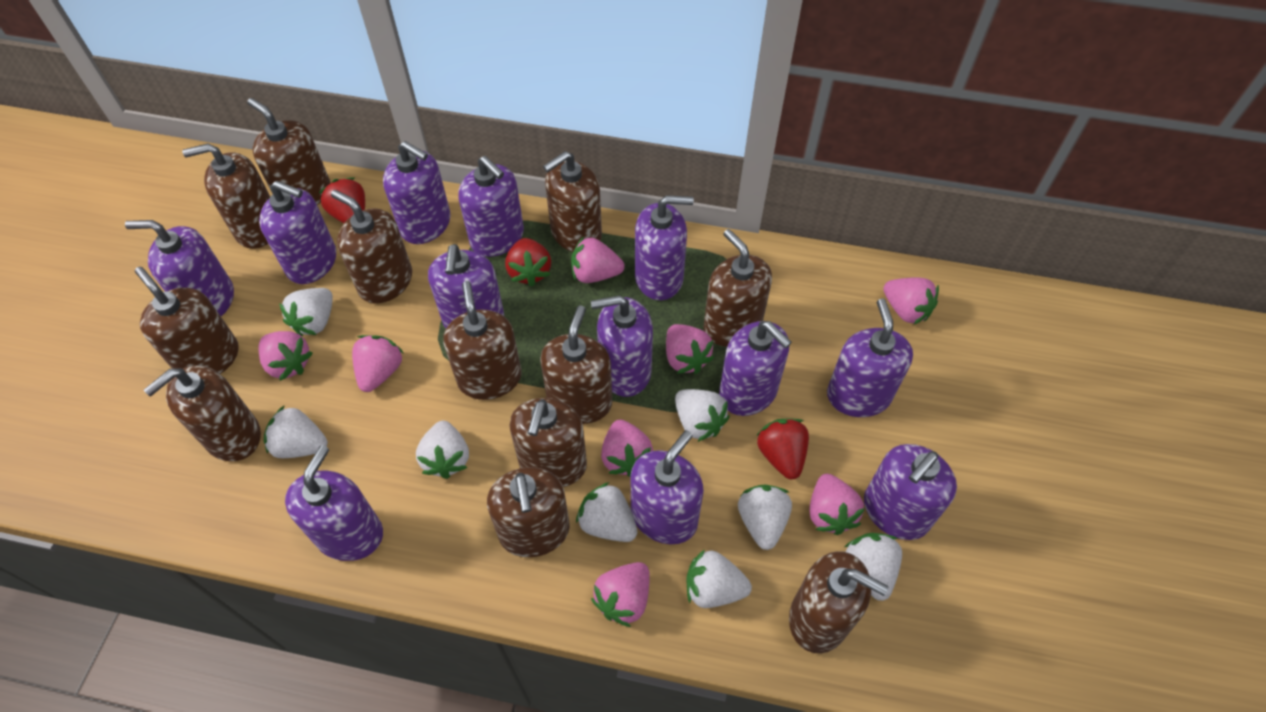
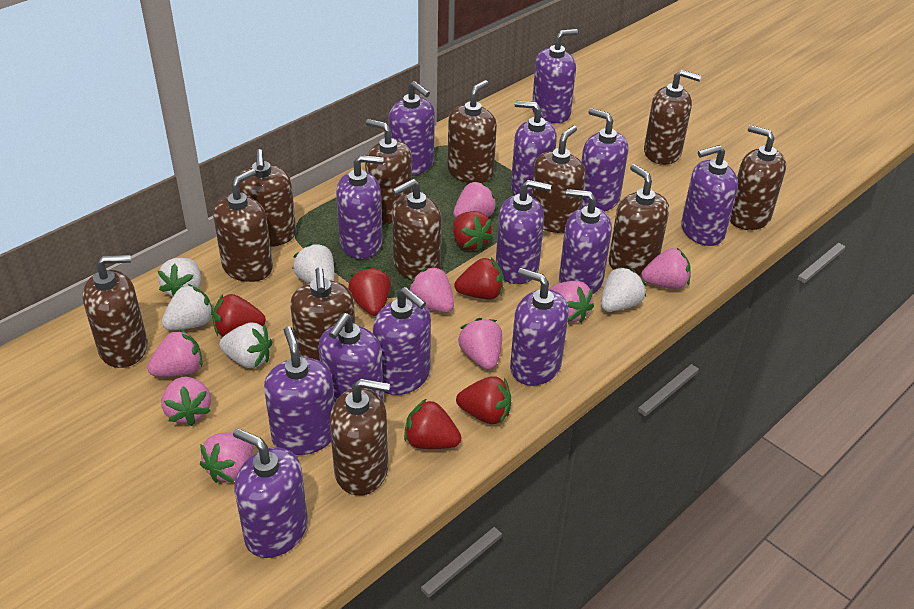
purple soap dispenser: [125,220,234,316] [259,181,336,284] [285,445,383,561] [383,141,450,244] [428,244,504,328] [458,156,524,257] [591,295,653,397] [631,430,704,544] [635,195,694,300] [719,321,792,416] [827,298,913,417] [864,444,957,540] = 12 -> [233,428,308,558] [264,326,335,455] [318,313,384,402] [336,155,383,259] [373,287,431,395] [389,81,435,176] [496,180,551,284] [510,268,569,386] [511,100,557,196] [532,29,578,123] [559,189,612,294] [581,108,628,211] [681,145,738,246] = 13
red strawberry: [319,178,365,223] [505,238,551,287] [756,418,809,479] = 3 -> [212,294,266,337] [348,266,391,316] [404,399,461,449] [453,211,493,251] [454,258,504,299] [456,377,511,424] = 6
white strawberry: [264,405,328,458] [279,288,333,336] [416,421,469,479] [576,482,637,542] [675,389,730,442] [686,549,752,608] [738,484,792,550] [845,533,902,601] = 8 -> [158,258,201,297] [162,284,213,330] [219,323,272,368] [292,244,334,283] [601,266,646,312] = 5

